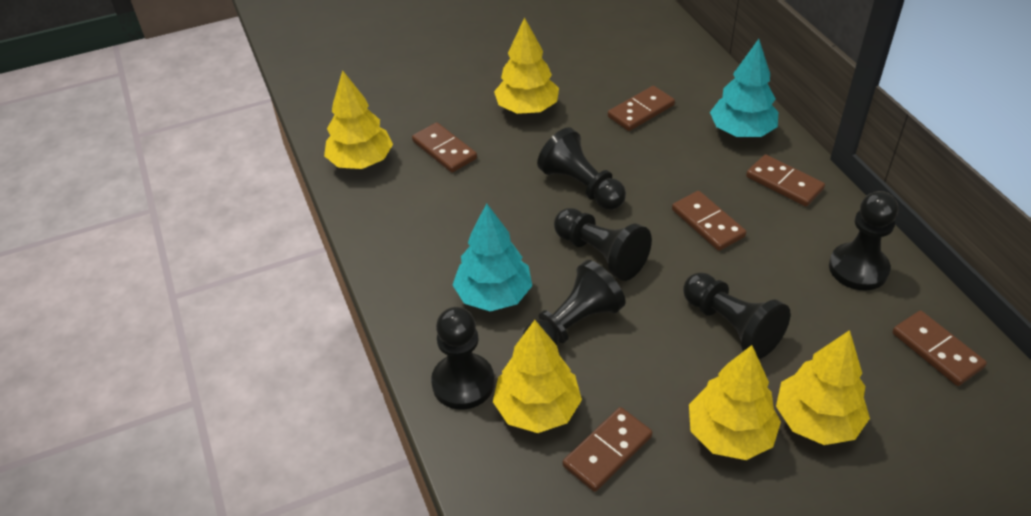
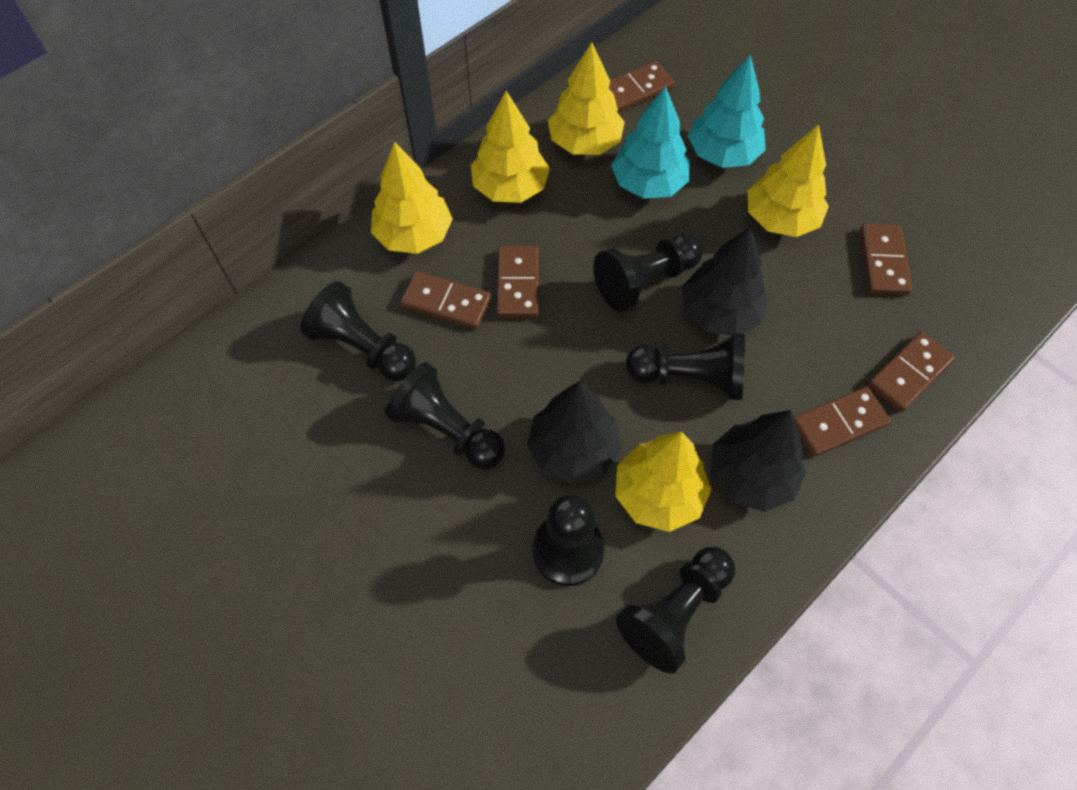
black tree: none = 0 -> [527,381,621,484] [682,227,768,335] [711,410,806,512] = 3

